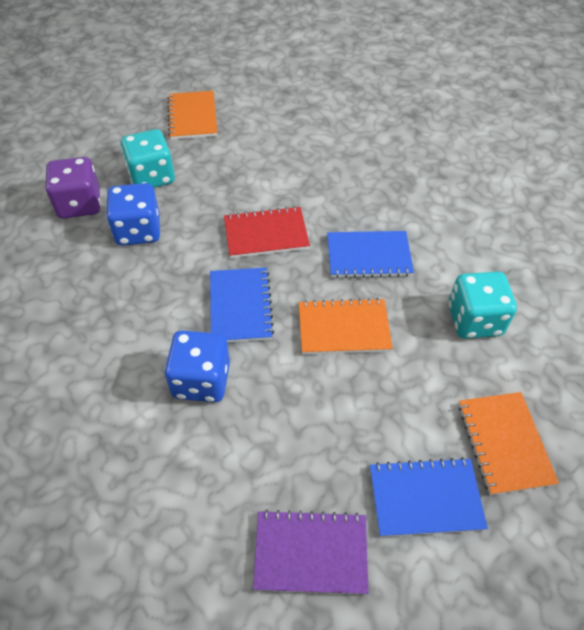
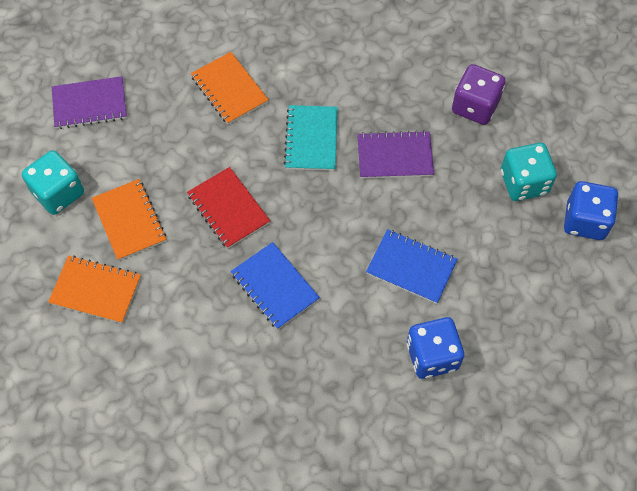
blue notebook: [210,268,274,342] [327,231,414,278] [370,457,488,537] = 3 -> [231,242,320,330] [366,229,458,304] = 2
purple notebook: [253,510,369,594] = 1 -> [52,76,127,129] [357,130,434,179] = 2
turquoise notebook: none = 0 -> [284,105,338,171] = 1

